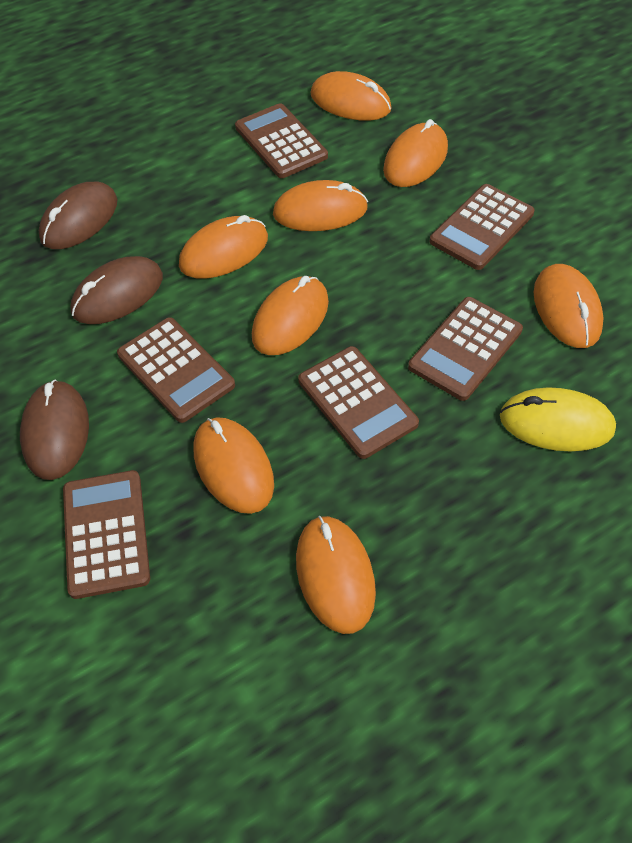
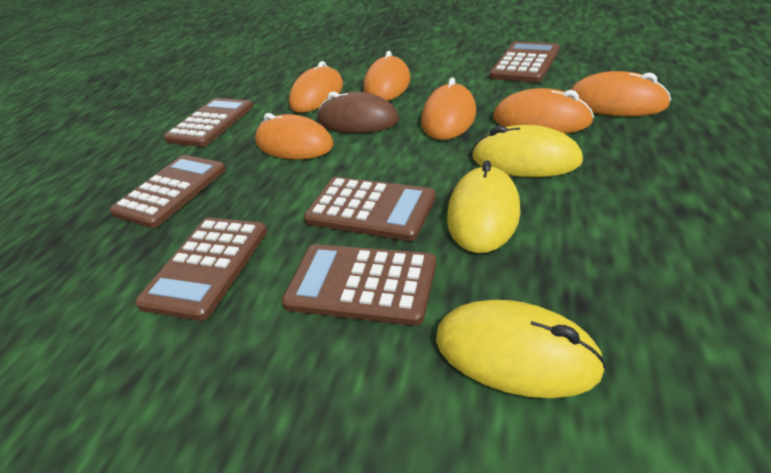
brown mouse: [20,380,89,480] [39,182,118,249] [71,256,163,324] = 3 -> [318,91,399,133] = 1
orange mouse: [179,215,268,279] [194,418,274,514] [252,276,329,355] [273,180,368,231] [296,516,376,634] [310,71,392,121] [383,119,448,187] [534,264,604,348] = 8 -> [255,113,334,160] [289,61,343,113] [364,51,411,101] [421,77,476,140] [493,88,594,134] [570,71,671,116] = 6
yellow mouse: [500,387,616,451] = 1 -> [436,300,607,398] [447,160,520,253] [472,125,583,177] = 3

